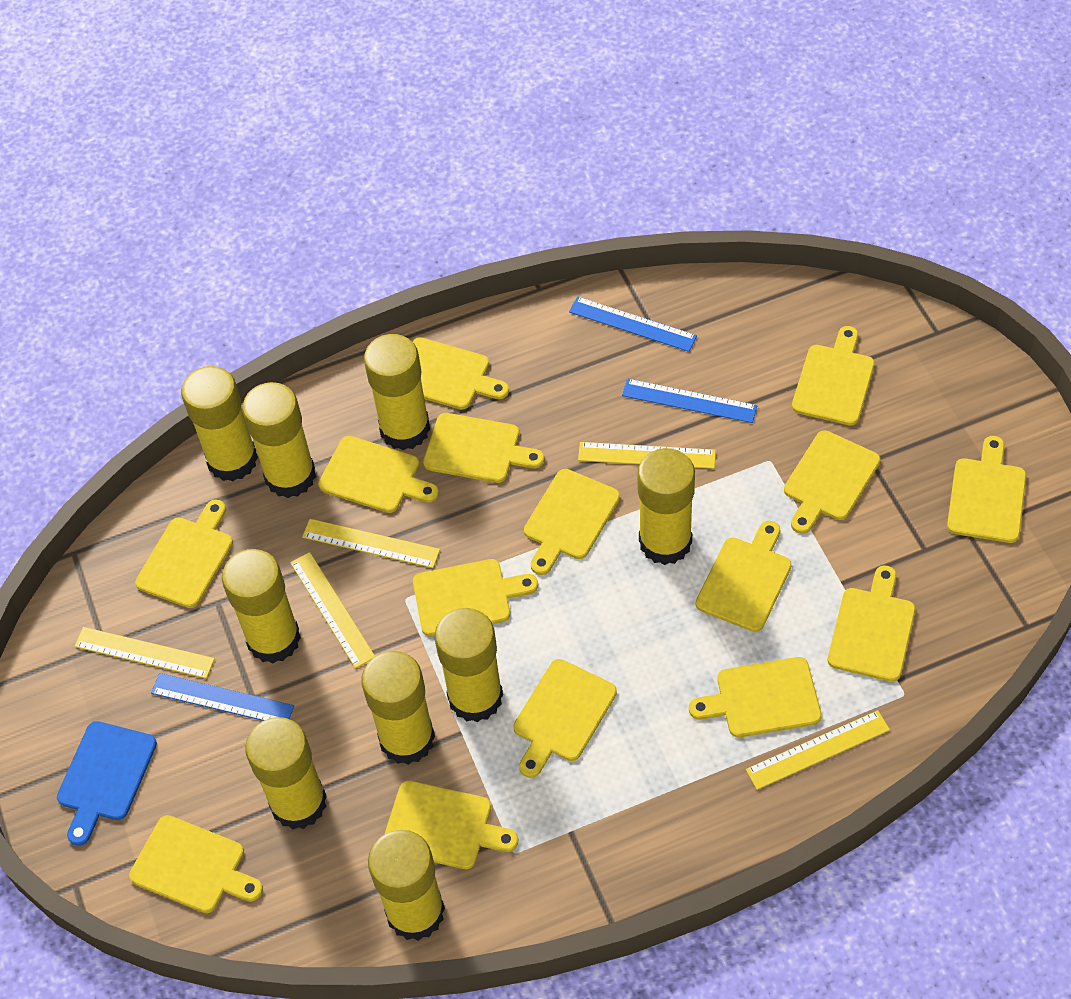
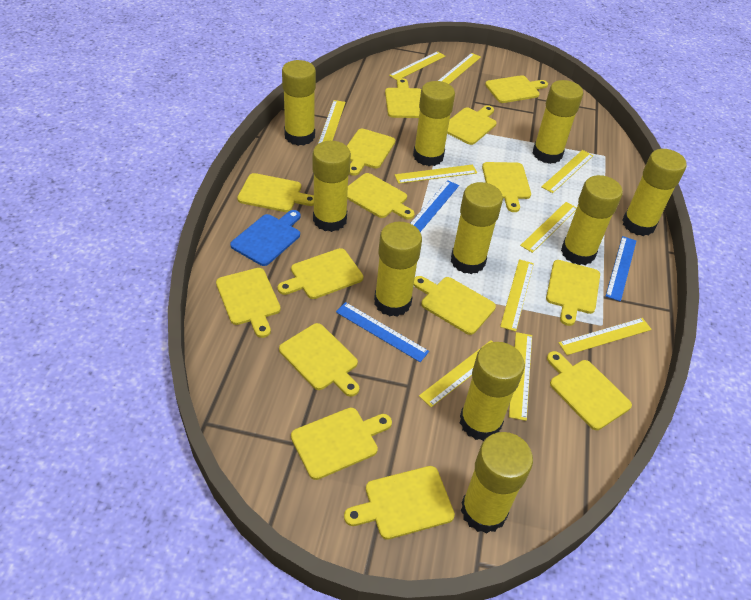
yellow glue stick: [181,366,258,482] [222,549,301,663] [242,382,316,498] [245,717,327,830] [361,651,435,765] [364,334,430,450] [368,830,445,941] [435,608,503,722] [637,448,695,565] = 9 -> [282,60,316,146] [313,141,351,232] [374,222,422,317] [413,81,455,166] [451,182,503,274] [460,342,525,441] [461,432,533,534] [532,80,583,164] [561,175,623,265] [622,149,687,236] = 10
yellow ruler: [74,627,215,679] [290,552,375,668] [302,519,440,568] [578,442,716,469] [746,710,890,790] = 5 -> [318,100,346,144] [389,51,445,80] [395,164,477,184] [419,340,493,407] [438,53,481,84] [500,259,534,332] [509,332,532,421] [520,202,577,253] [541,150,594,193] [559,318,652,355] = 10

